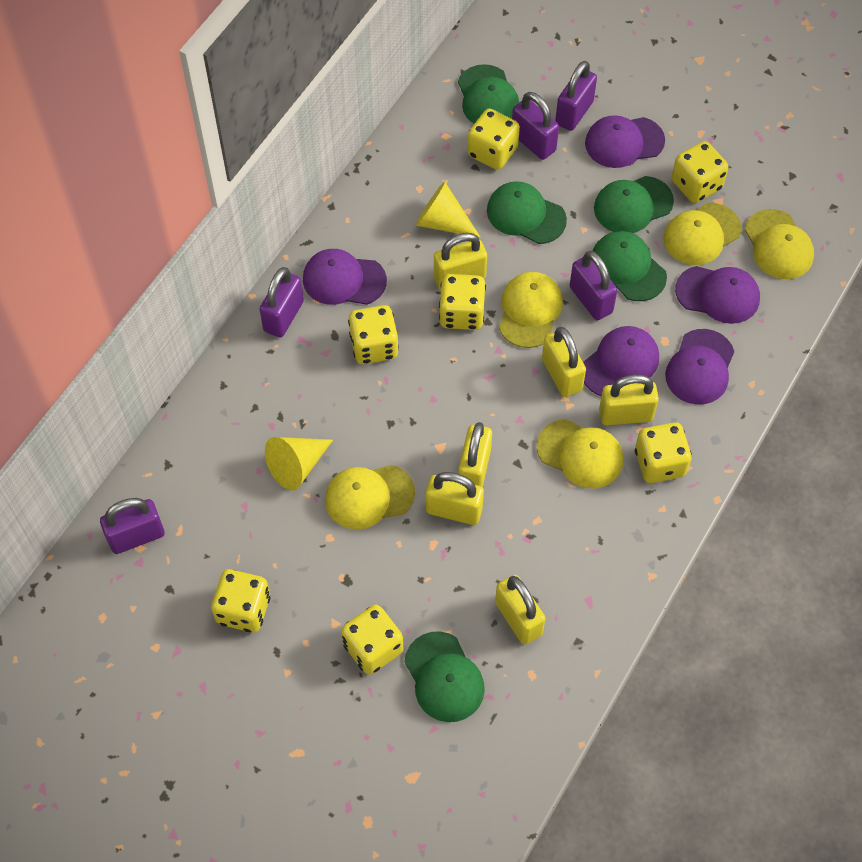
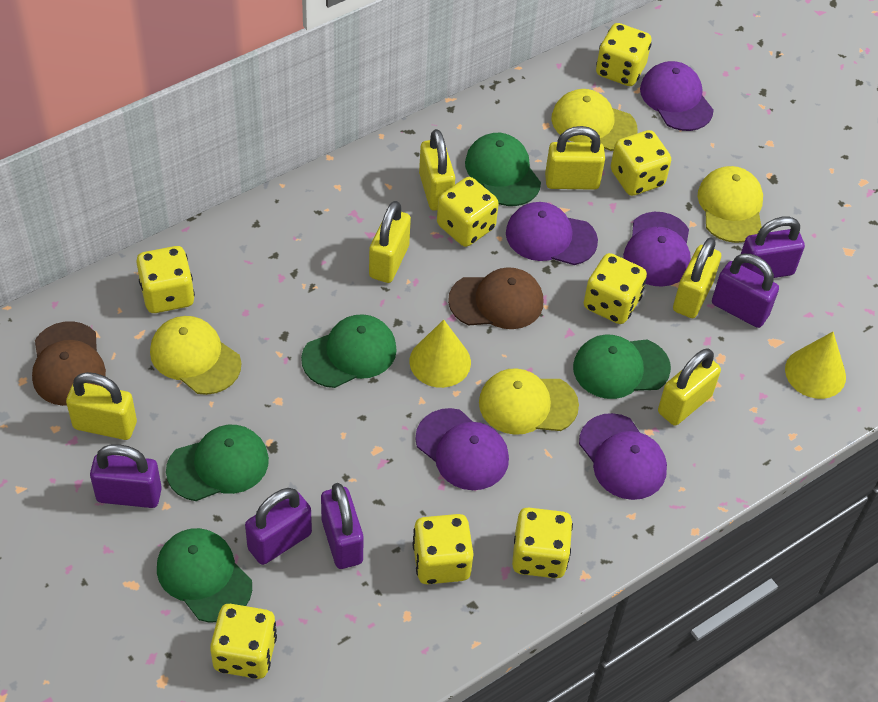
brown cap: none = 0 -> [32,321,106,406] [448,267,543,329] = 2
yellow cap: [325,465,415,530] [499,272,563,348] [537,419,623,489] [664,203,741,265] [745,209,814,279] = 5 -> [150,316,241,395] [479,368,579,435] [552,89,638,151] [698,166,763,243] = 4
yellow dice: [211,569,270,632] [341,605,403,675] [348,305,399,364] [439,274,486,330] [467,109,520,170] [635,422,692,483] [672,141,729,203] = 7 -> [136,246,195,313] [210,604,277,679] [413,514,474,584] [437,177,499,247] [512,507,573,578] [584,253,647,324] [596,23,652,86] [611,130,671,196] = 8

